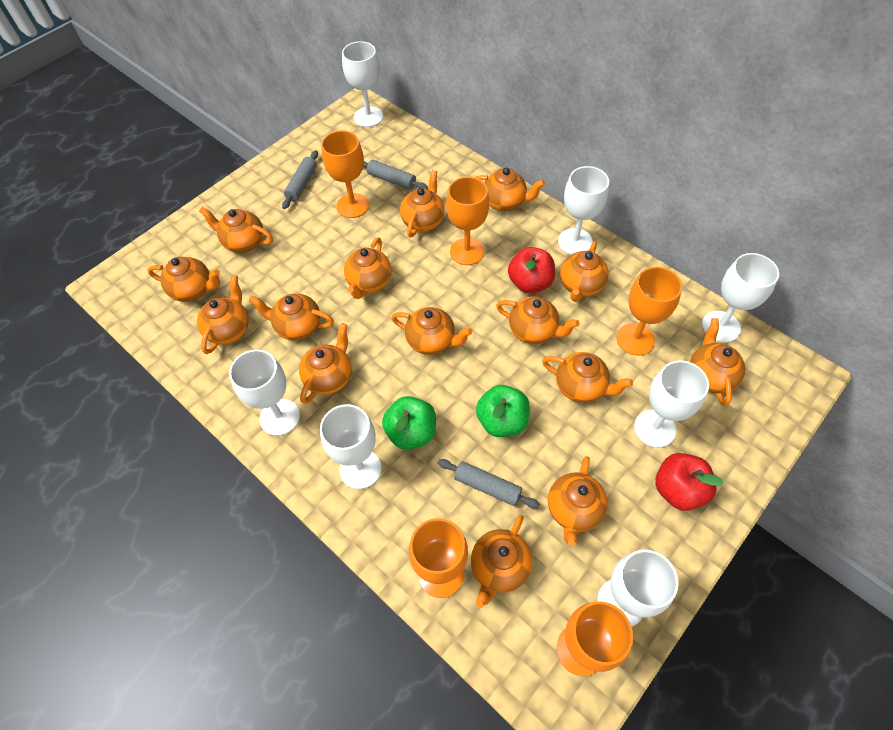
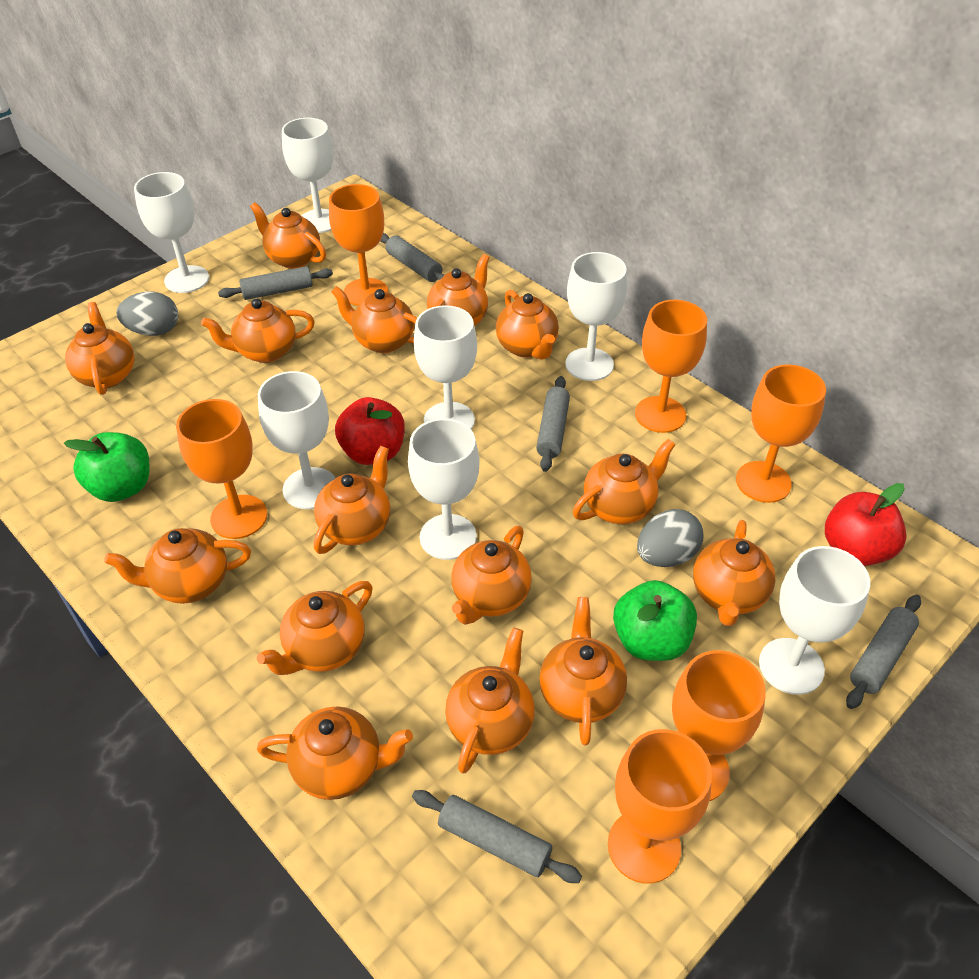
grey egg: none = 0 -> [116,292,178,336] [637,509,703,567] = 2
grey rolling pin: [282,150,318,209] [363,160,428,190] [438,459,540,509] = 3 -> [218,266,333,300] [380,233,444,282] [412,790,582,883] [536,376,570,472] [846,595,921,709] = 5
orange goblet: [321,130,369,218] [409,518,468,598] [446,177,489,265] [557,601,633,676] [617,267,682,356] = 5 -> [176,399,267,539] [329,184,388,306] [608,729,712,884] [635,300,707,433] [672,650,766,801] [736,364,826,503] = 6

